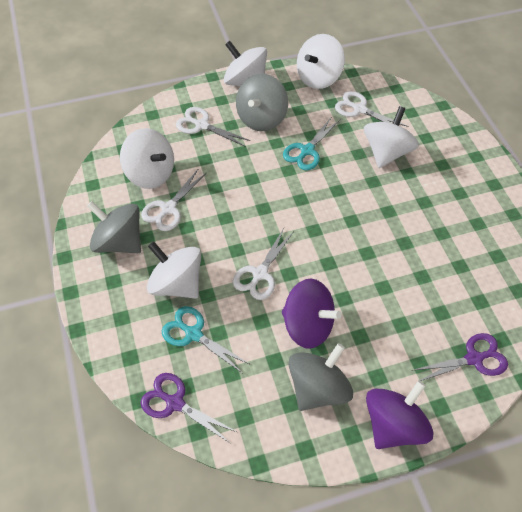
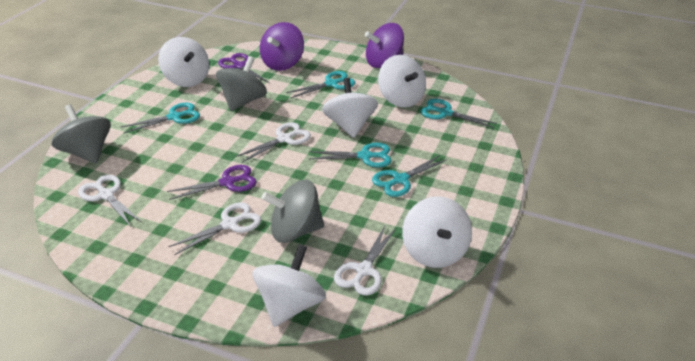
turquoise scissors: [162,306,249,373] [283,116,340,170] = 2 -> [121,103,200,133] [286,71,355,98] [309,143,391,167] [372,155,448,197] [421,99,497,128] = 5

